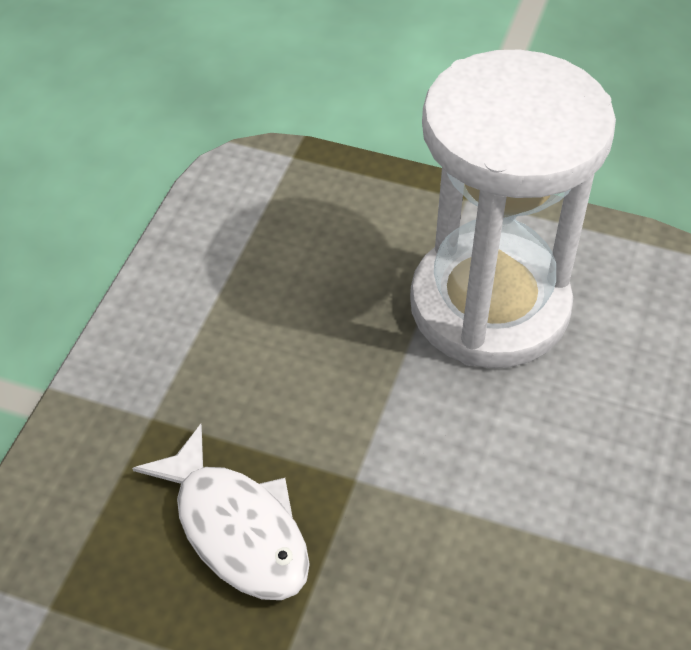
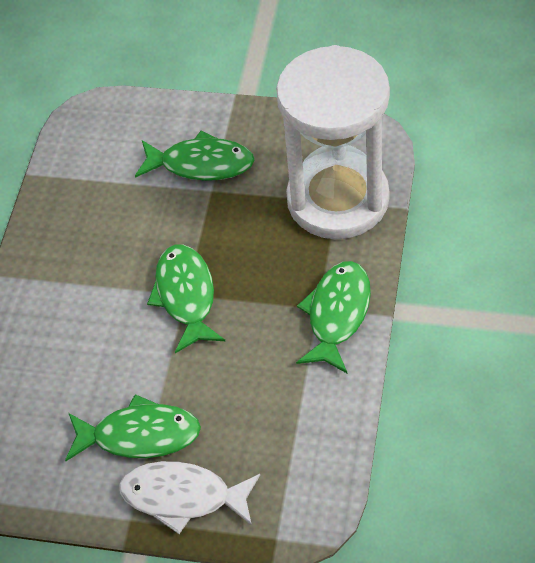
green fish: none = 0 -> [65,394,201,461] [135,131,254,181] [147,244,225,354] [296,261,371,373] = 4

